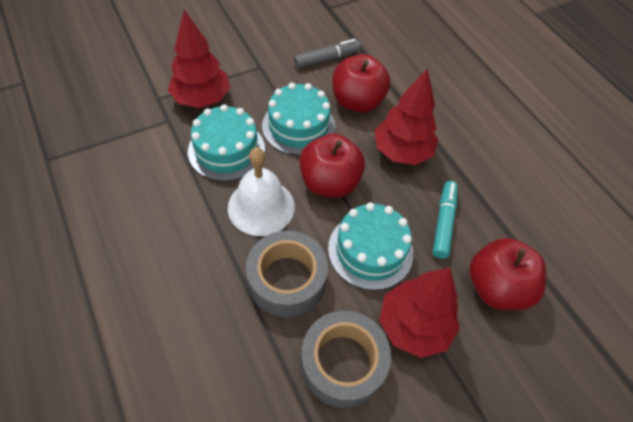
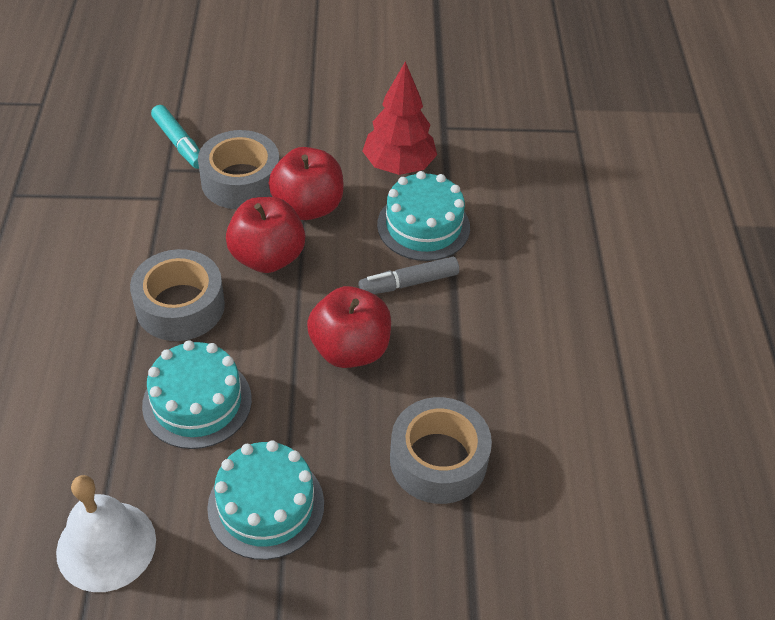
grey tape: [246,230,328,317] [301,311,391,408] = 2 -> [130,249,225,341] [198,130,280,209] [390,397,492,504] = 3
red tree: [168,10,230,108] [375,69,438,165] [379,268,460,358] = 3 -> [362,61,437,175] = 1

